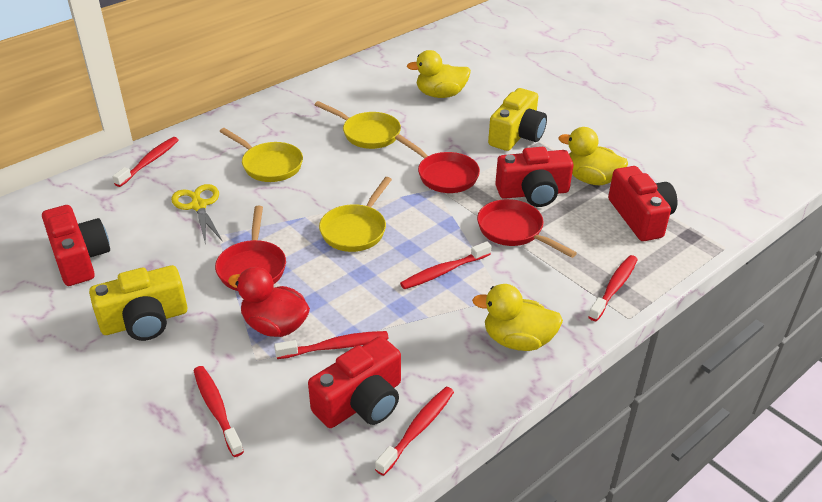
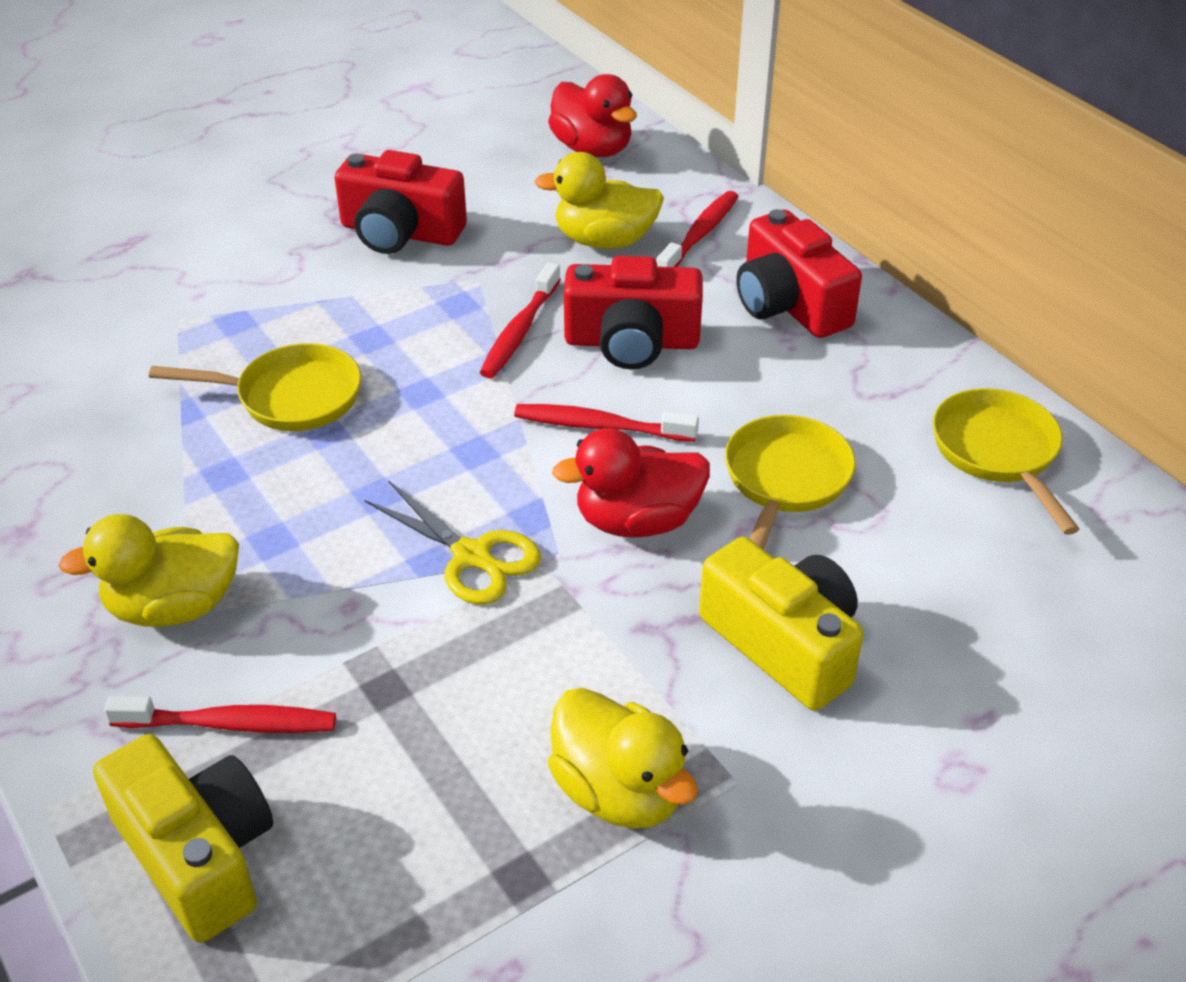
red camera: [42,205,110,286] [308,336,401,428] [495,147,573,207] [608,166,677,241] = 4 -> [335,150,467,254] [564,256,703,369] [736,209,862,338] = 3
red duck: [228,267,310,337] = 1 -> [548,74,637,157] [552,428,710,538] = 2
red pan: [215,206,286,291] [395,134,480,193] [477,199,577,258] = 3 -> none = 0
red toothbrush: [113,137,179,187] [193,366,244,457] [274,331,389,359] [375,387,454,476] [400,241,491,289] [588,255,638,321] = 6 -> [104,696,336,733] [479,262,561,378] [514,404,699,442] [657,191,739,267] = 4

